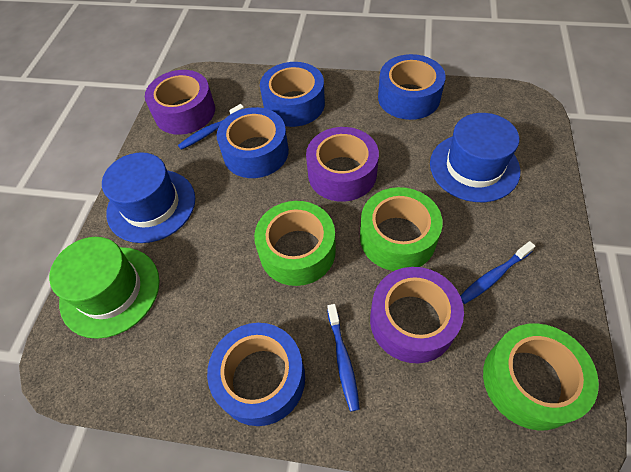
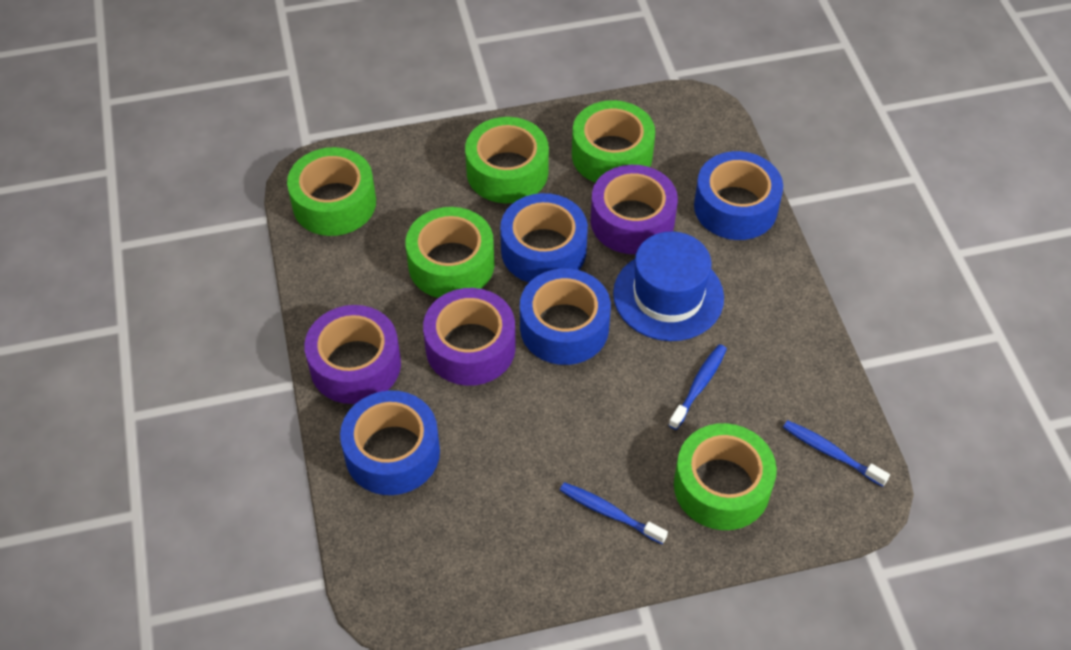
blue hat: [102,152,195,243] [430,113,520,202] = 2 -> [613,231,724,341] = 1
green hat: [49,237,159,339] = 1 -> none = 0
green tape: [254,201,336,286] [360,187,443,271] [483,323,599,430] = 3 -> [287,147,376,236] [406,207,495,298] [465,117,549,203] [572,100,655,183] [674,423,777,530] = 5

